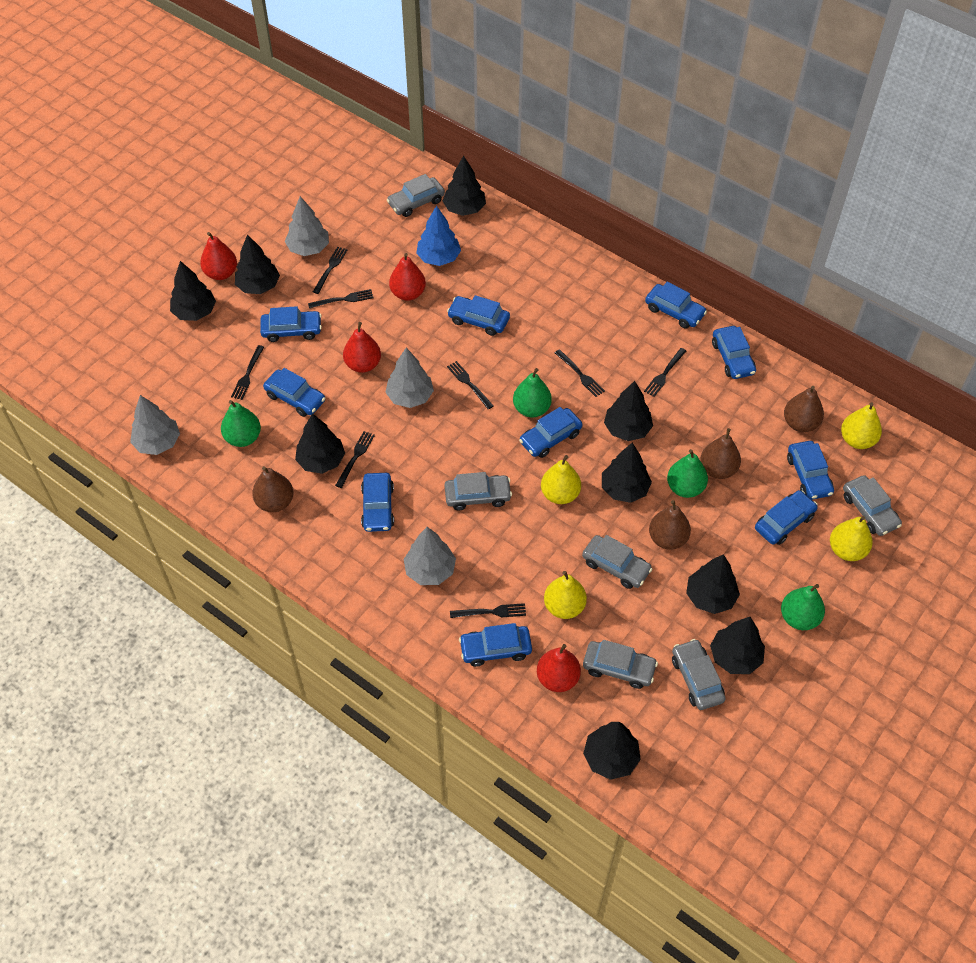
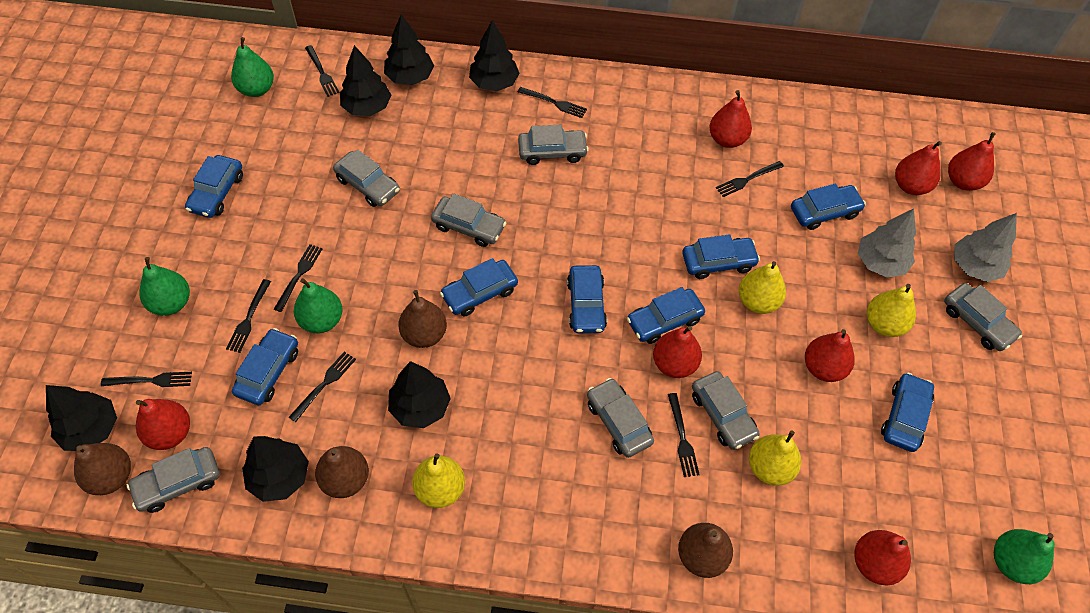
black tree: [170,261,216,321] [235,234,280,294] [295,413,345,474] [443,156,486,216] [583,722,641,780] [602,443,652,503] [604,381,653,441] [686,554,740,614] [710,617,765,674] = 9 -> [46,385,117,451] [242,436,309,502] [340,45,391,116] [384,14,434,85] [388,361,451,428] [469,20,520,91] = 6
blue car: [260,306,322,342] [263,368,325,417] [361,473,394,532] [447,295,510,336] [459,623,532,667] [519,407,582,458] [645,282,707,329] [712,326,756,379] [755,490,818,545] [787,441,834,500] = 10 -> [185,155,243,218] [232,328,298,405] [440,258,518,316] [567,265,607,333] [627,287,705,344] [682,234,760,279] [791,184,866,230] [881,373,934,452] = 8
blue tree: [416,206,461,266] = 1 -> none = 0
grey car: [387,174,445,217] [444,472,512,511] [582,535,652,589] [583,640,658,689] [672,639,725,710] [843,475,902,536] = 6 -> [127,447,220,513] [333,149,400,207] [431,193,506,247] [518,125,589,165] [587,378,654,458] [692,371,760,450] [944,283,1022,351] = 7
grey tree: [130,395,180,455] [285,196,329,256] [385,348,434,408] [404,527,456,585] = 4 -> [858,208,916,278] [954,213,1017,282] = 2
red pear: [200,232,237,280] [343,322,381,373] [389,253,426,301] [537,644,581,692] = 4 -> [136,399,190,450] [653,326,702,378] [709,90,752,148] [805,329,855,382] [854,530,911,586] [895,141,942,195] [948,132,996,191] = 7

